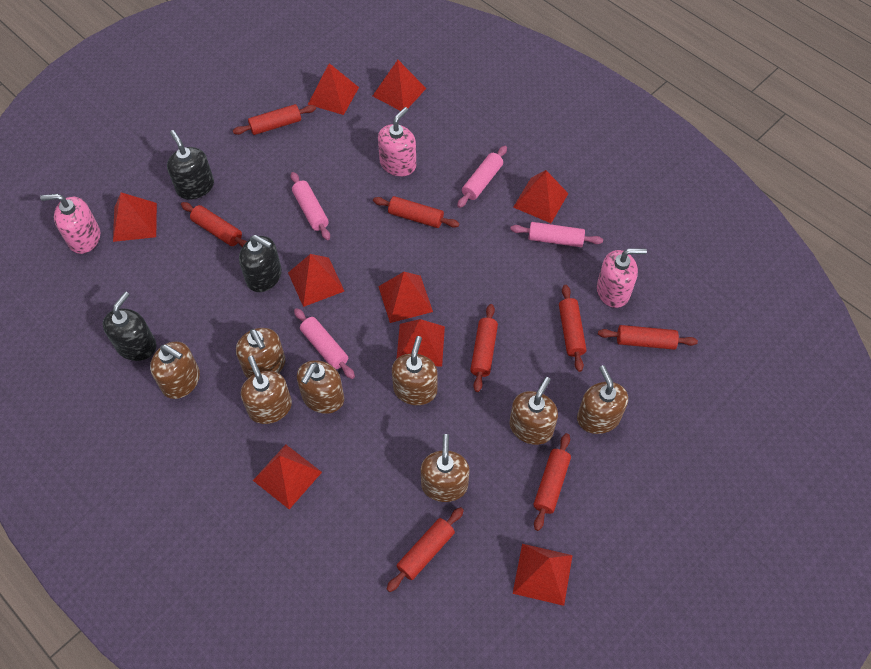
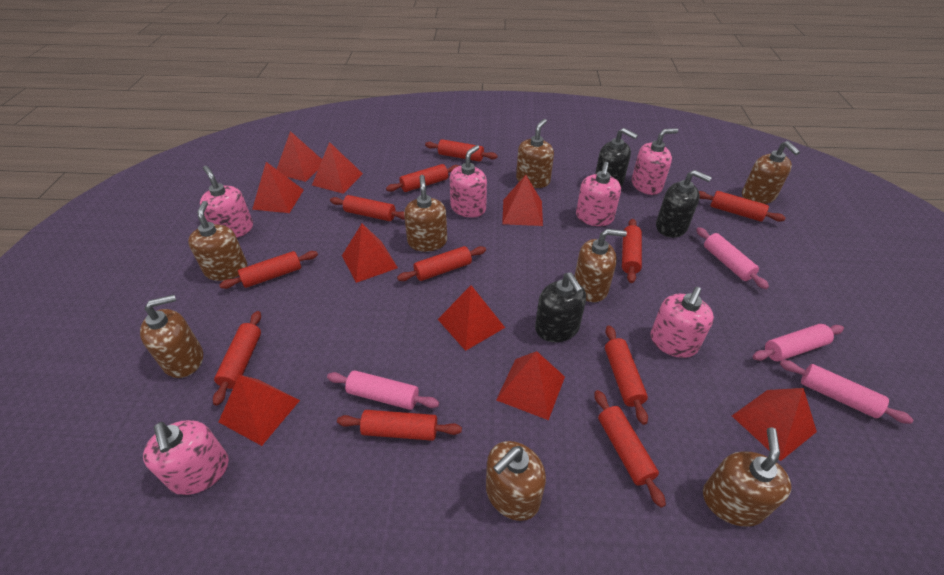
pink soap dispenser: [40,194,100,254] [378,107,416,177] [597,249,647,308] = 3 -> [143,420,229,495] [200,166,253,238] [450,145,487,218] [576,162,621,226] [632,128,678,195] [650,287,714,358] = 6
red rolling pin: [181,202,247,247] [233,104,316,135] [373,196,460,228] [387,507,464,592] [470,304,498,392] [533,433,571,531] [559,285,587,372] [598,325,698,350] = 8 -> [213,311,261,406] [219,251,318,289] [330,195,405,221] [337,410,462,441] [386,164,460,192] [397,246,486,281] [425,139,498,162] [594,390,666,508] [605,325,648,425] [622,219,642,283] [699,191,786,222] = 11

